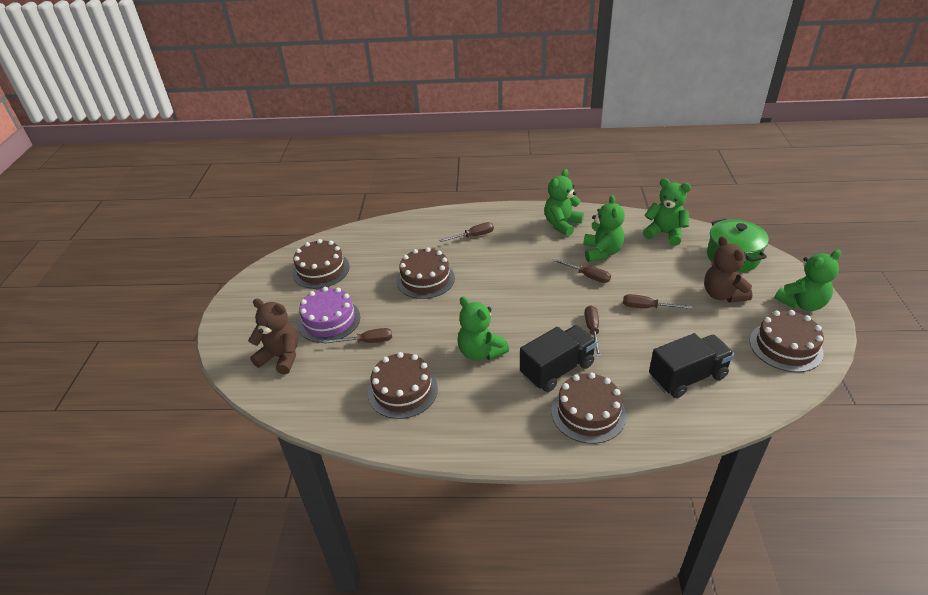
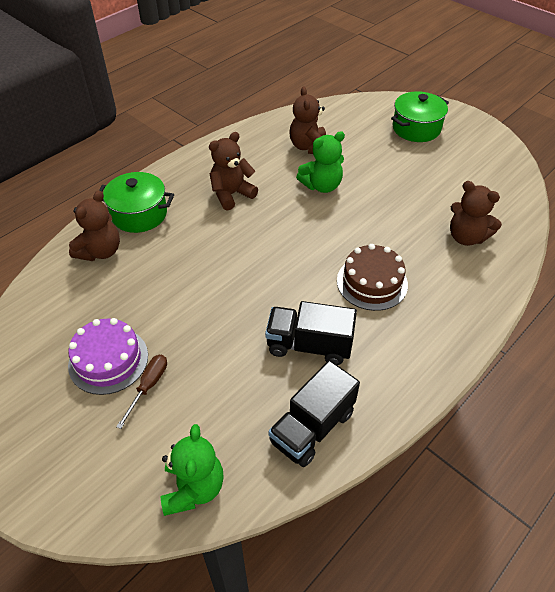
brown cake: [292,239,350,289] [368,352,438,419] [396,247,455,299] [551,372,626,444] [750,310,824,372] = 5 -> [337,244,408,311] = 1
brown screwdriver: [323,328,392,344] [439,222,494,242] [552,259,611,283] [585,305,601,357] [623,294,692,309] = 5 -> [116,355,167,429] = 1
brown teddy bear: [248,299,298,374] [704,236,753,303] = 2 -> [69,190,120,261] [209,132,258,210] [289,87,326,154] [450,181,502,246] = 4
green pot: [707,219,769,272] = 1 -> [99,172,174,233] [391,91,449,142] = 2
green teddy bear: [458,297,509,361] [544,169,584,236] [583,195,625,262] [643,178,691,246] [774,250,841,311] = 5 -> [161,424,224,516] [296,131,345,193] = 2

